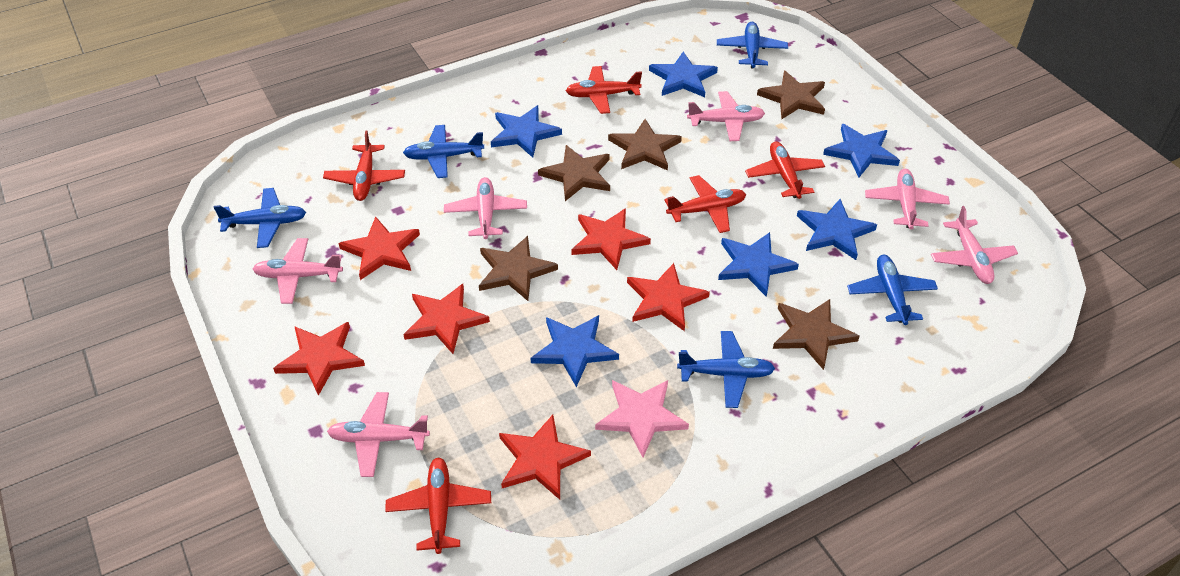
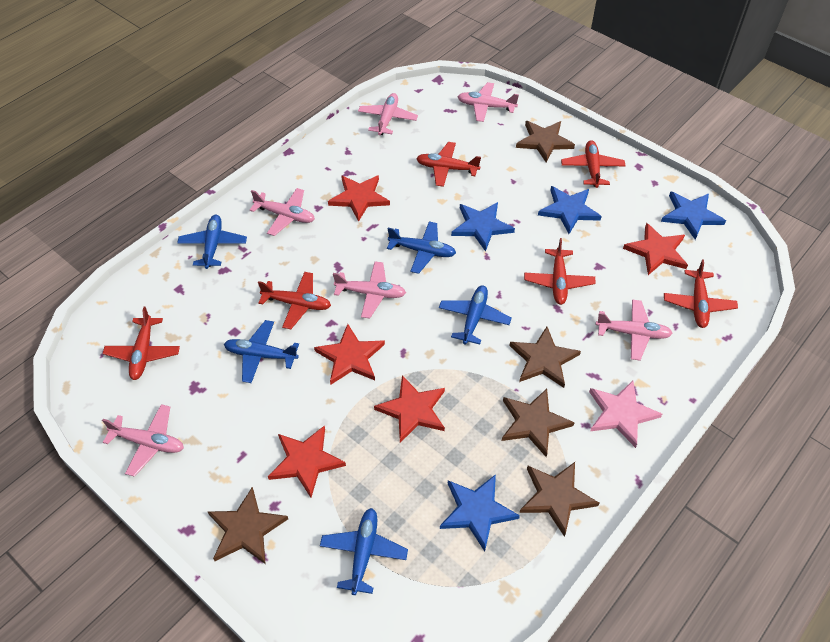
blue star: [491,105,562,158] [530,315,619,387] [649,51,718,97] [718,232,799,297] [797,199,877,260] [823,124,900,177] = 6 -> [440,474,520,551] [451,202,515,252] [538,186,602,234] [661,191,726,240] = 4
red plane: [323,130,405,201] [385,457,491,554] [566,66,642,114] [664,175,746,233] [745,141,825,199] = 5 -> [103,306,180,380] [258,272,331,329] [416,142,481,187] [524,238,596,305] [561,140,626,188] [664,260,738,328] = 6
red star: [273,322,365,396] [338,217,420,280] [403,284,490,354] [499,415,591,500] [571,208,651,270] [627,263,710,332] = 6 -> [268,425,346,498] [314,324,385,385] [328,175,390,222] [374,375,445,443] [623,223,688,275] = 5

